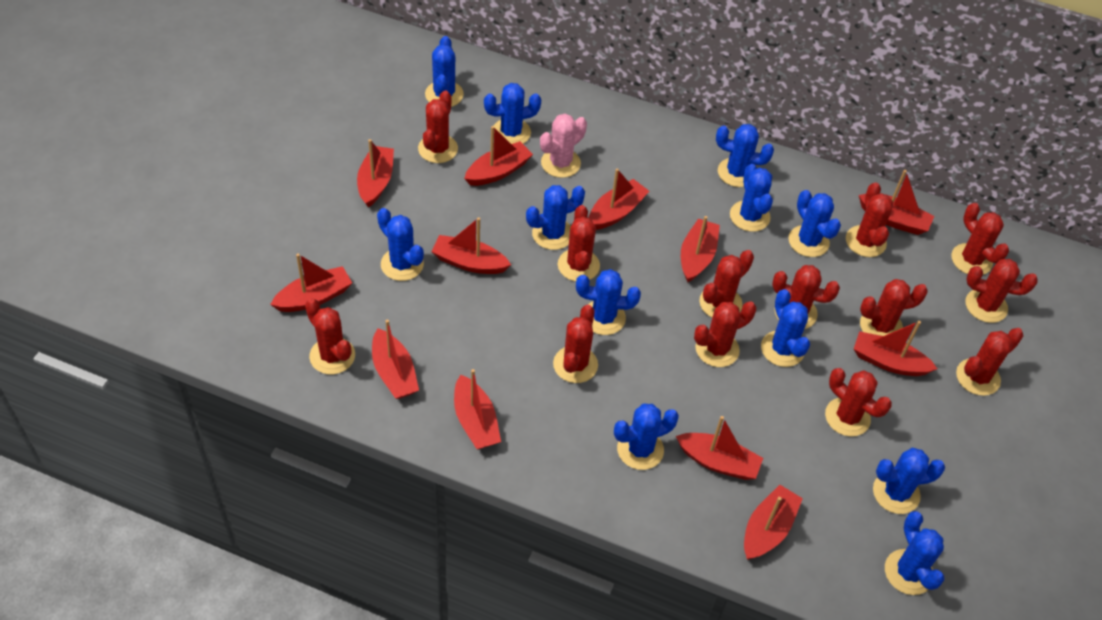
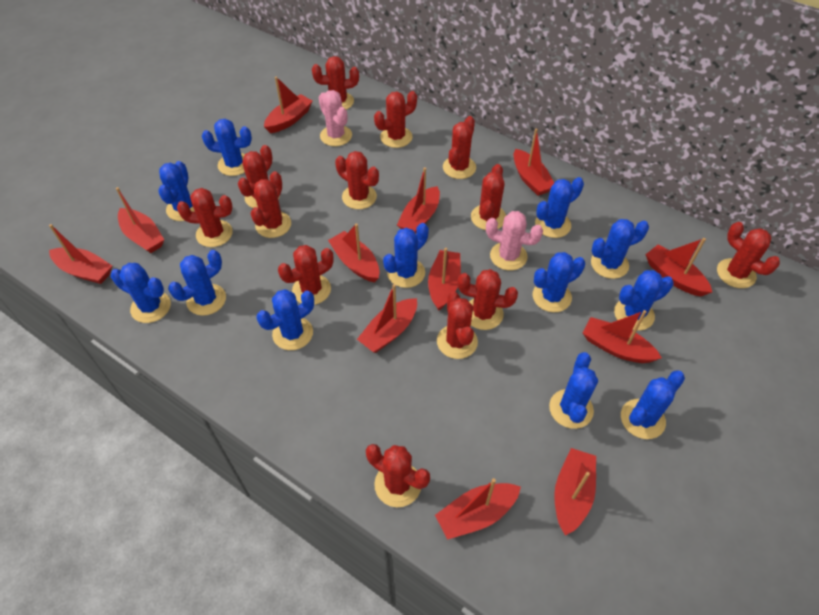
pink cactus: [540,114,587,178] = 1 -> [319,90,352,146] [486,211,543,270] = 2

